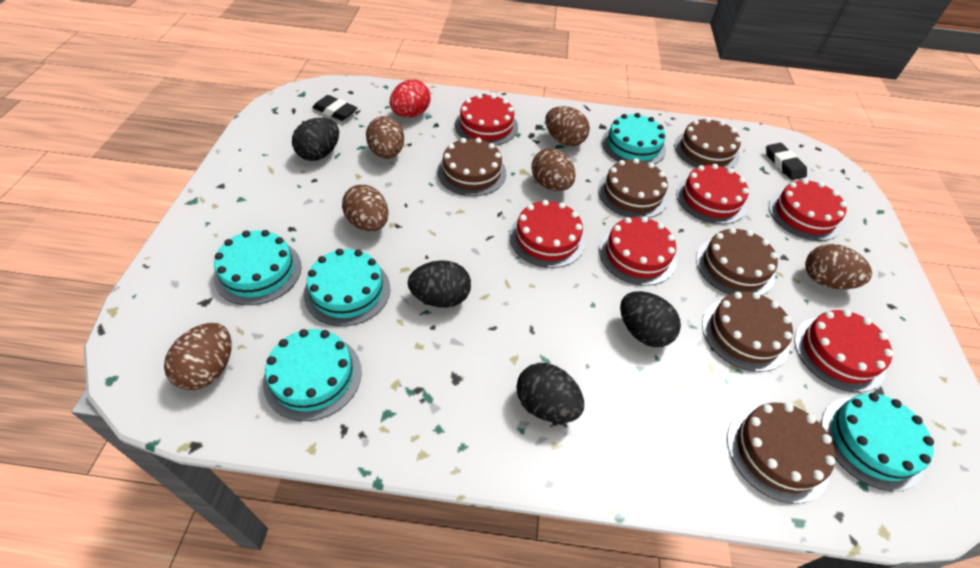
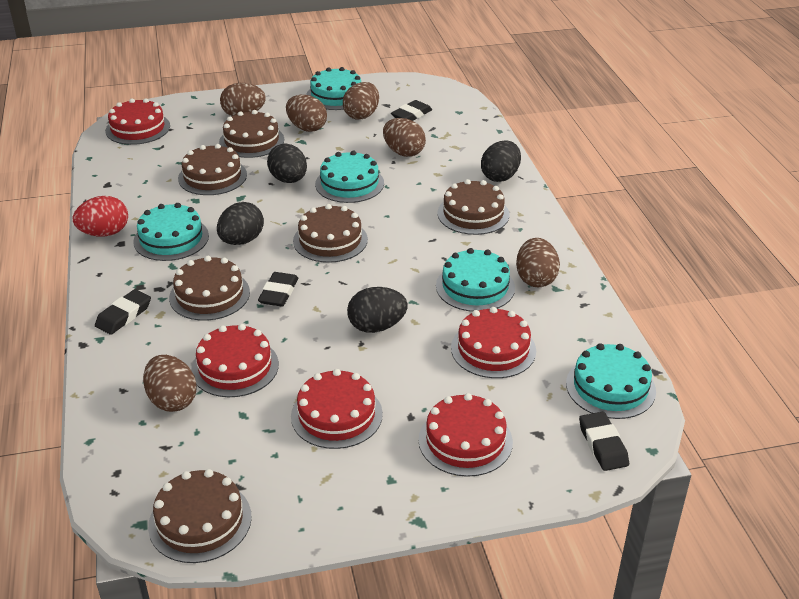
black eraser: [312,95,357,121] [766,143,807,180] = 2 -> [95,289,151,335] [258,272,298,307] [391,100,432,121] [579,412,629,471] = 4
red cake: [455,94,518,146] [510,200,586,268] [599,216,677,286] [676,164,749,224] [769,179,847,241] [794,310,893,392] = 6 -> [105,98,170,145] [191,324,279,397] [291,369,383,449] [418,393,513,477] [451,307,536,378] = 5

